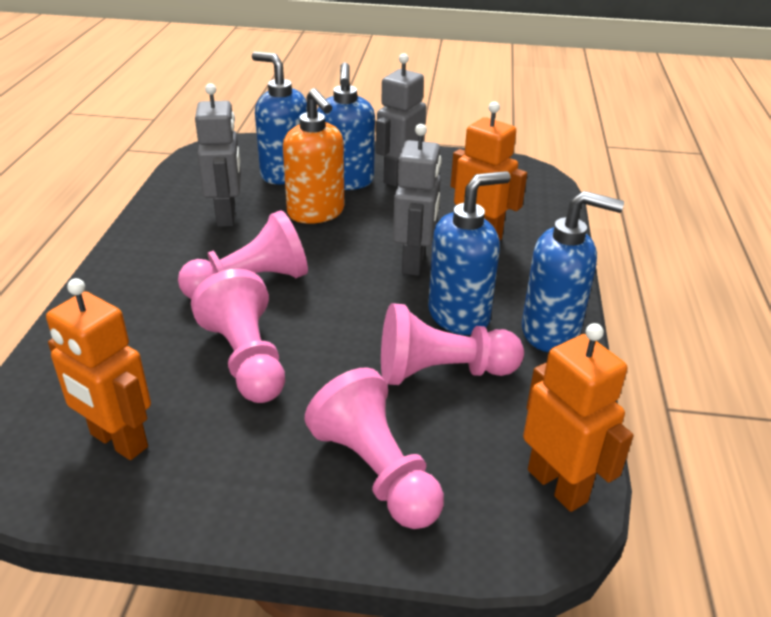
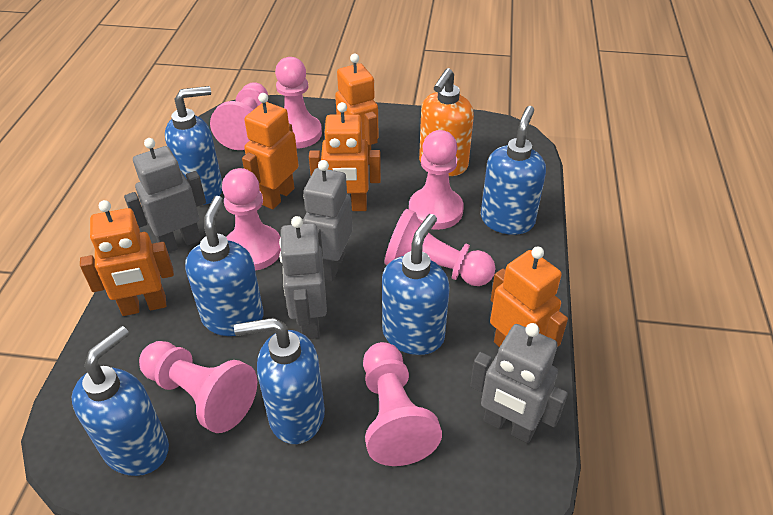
blue soap dispenser: [252,52,307,184] [317,62,375,190] [428,171,511,335] [522,191,624,352] = 4 -> [72,326,169,476] [165,86,222,205] [185,196,264,336] [234,318,325,444] [382,214,450,355] [481,106,546,235] = 6
grey robot: [195,83,241,227] [376,53,426,187] [393,124,442,276] = 3 -> [124,138,206,253] [279,216,327,339] [303,160,352,281] [470,323,568,443] = 4
orange robot: [46,278,151,460] [451,101,527,241] [523,323,633,512] = 3 -> [80,200,174,316] [242,93,299,209] [309,102,381,211] [335,53,378,165] [490,247,568,347] = 5
pink pawn: [178,210,308,299] [191,269,285,403] [305,367,444,529] [381,303,524,385] = 4 -> [139,341,257,433] [210,82,268,150] [222,168,281,271] [275,57,322,149] [363,342,442,466] [385,209,496,286] [409,130,464,230] = 7

